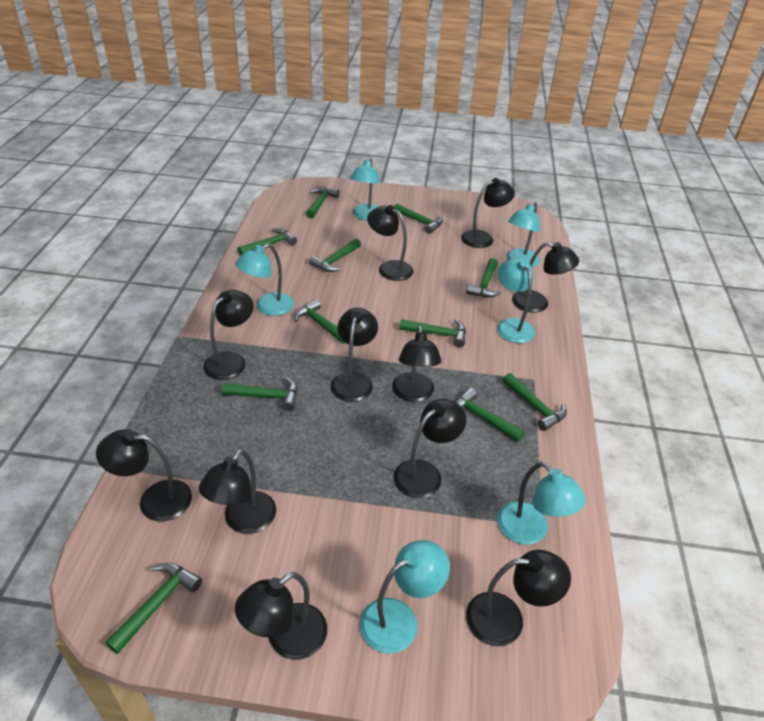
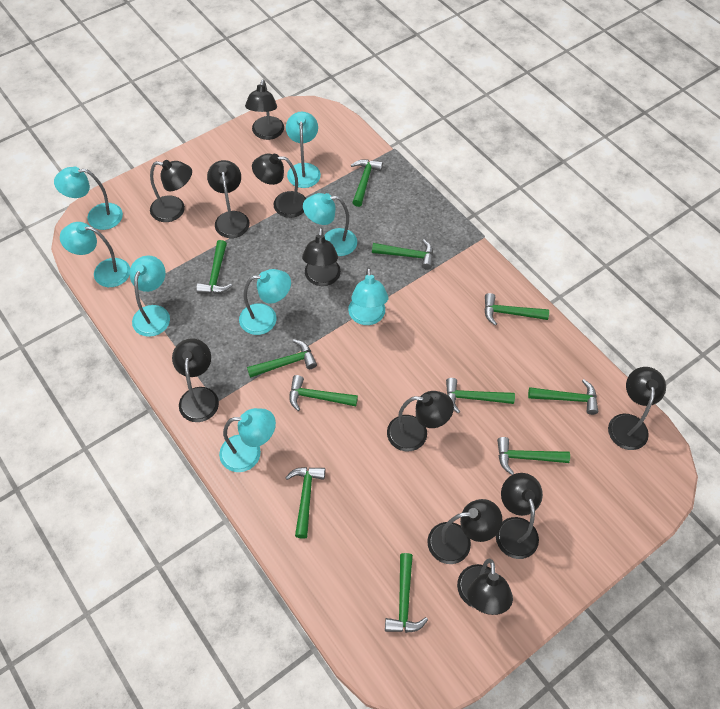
turquoise lamp: [235,243,294,316] [350,157,380,220] [360,540,450,654] [497,258,535,343] [497,462,586,545] [507,202,540,267] = 6 -> [54,167,123,230] [60,222,130,287] [129,255,170,337] [219,408,276,472] [239,269,291,335] [286,111,321,188] [303,193,357,256] [348,267,388,325] = 8

